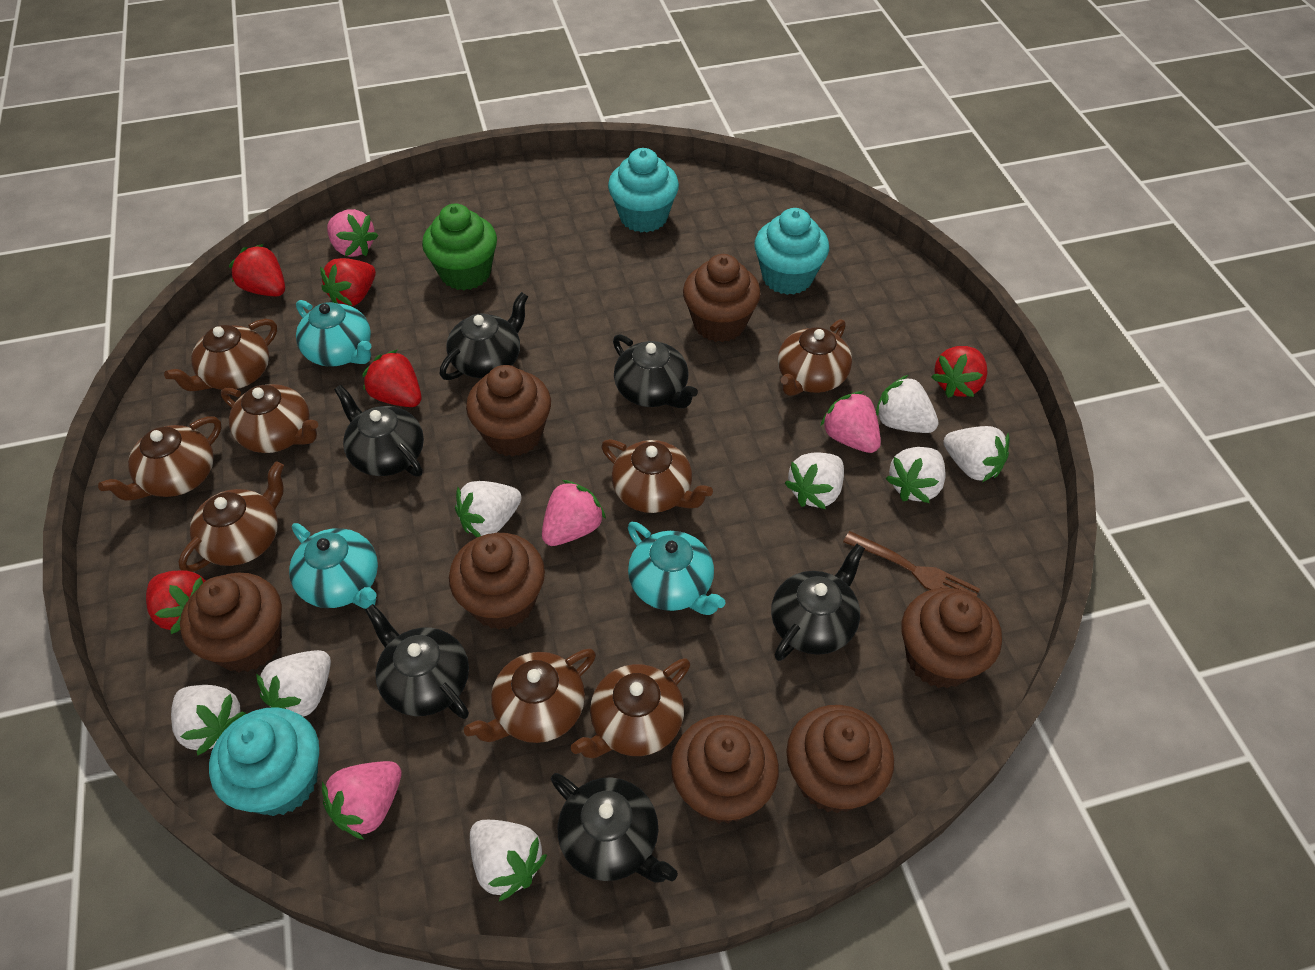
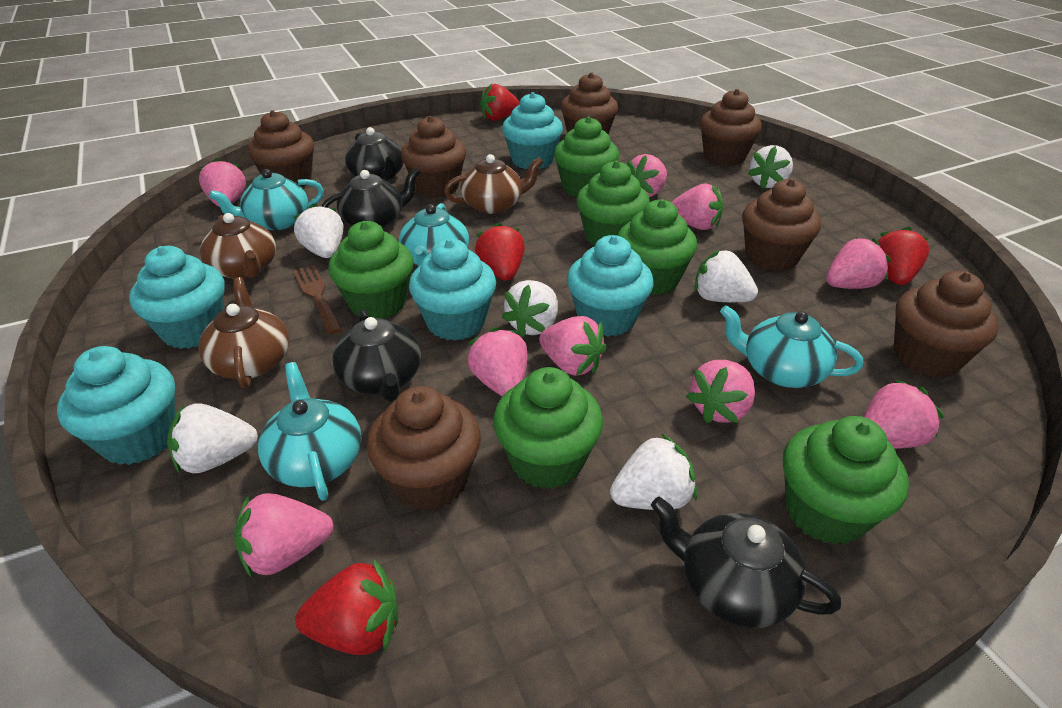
black teapot: [334,385,424,476] [365,604,469,719] [440,292,528,380] [551,773,678,883] [613,334,698,408] [771,544,865,661] = 6 -> [321,168,420,228] [332,309,421,401] [345,127,403,181] [651,497,841,628] = 4
brown teapot: [98,416,221,501] [164,319,277,391] [178,461,284,572] [221,384,318,453] [464,649,596,743] [571,658,690,758] [601,439,713,513] [778,319,852,396] = 8 -> [198,277,289,389] [200,213,276,279] [444,154,543,214] = 3
green cupcake: [422,204,497,290] = 1 -> [328,221,414,318] [493,367,603,489] [554,116,619,197] [577,161,650,245] [617,199,697,295] [783,416,909,545] = 6
pink strawberry: [322,761,402,840] [327,209,378,257] [542,480,606,546] [820,391,881,453] = 4 -> [199,158,246,207] [234,493,334,578] [467,327,528,396] [539,316,606,376] [627,154,667,197] [671,184,723,230] [686,360,755,423] [826,238,891,289] [863,379,944,449] = 9
red strawberry: [146,571,206,634] [229,244,285,297] [320,258,376,306] [362,350,422,407] [932,346,988,398] = 5 -> [295,559,398,655] [475,222,525,281] [480,84,520,121] [878,226,929,285] = 4
turquoise cupcake: [209,707,319,816] [608,148,679,232] [754,208,829,295] = 3 -> [57,346,176,465] [129,246,225,349] [409,239,496,341] [502,92,563,169] [567,235,654,337] = 5
turquoise teapot: [289,523,378,609] [296,300,372,367] [628,522,725,615] = 3 -> [209,169,324,230] [258,362,362,501] [399,203,469,267] [720,305,863,388] = 4
white strawberry: [171,685,246,756] [256,650,331,717] [455,481,521,537] [470,820,547,901] [785,452,844,509] [876,375,939,433] [885,447,946,503] [943,426,1009,482] = 8 -> [167,403,258,474] [293,203,343,258] [502,280,558,337] [610,433,697,510] [695,250,758,302] [748,145,793,189] = 6

